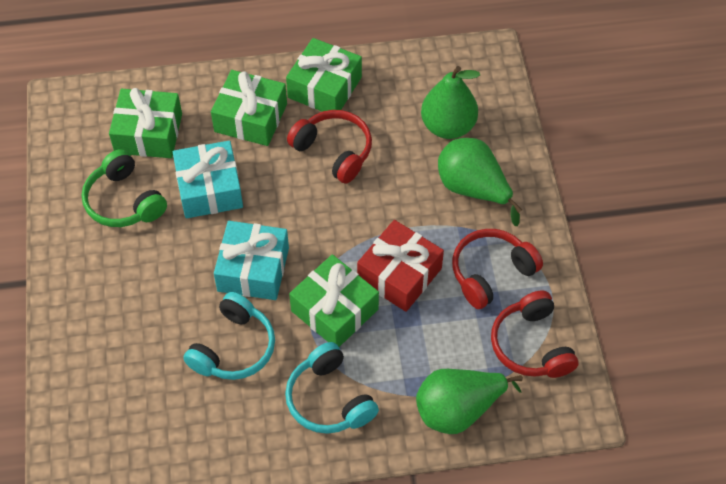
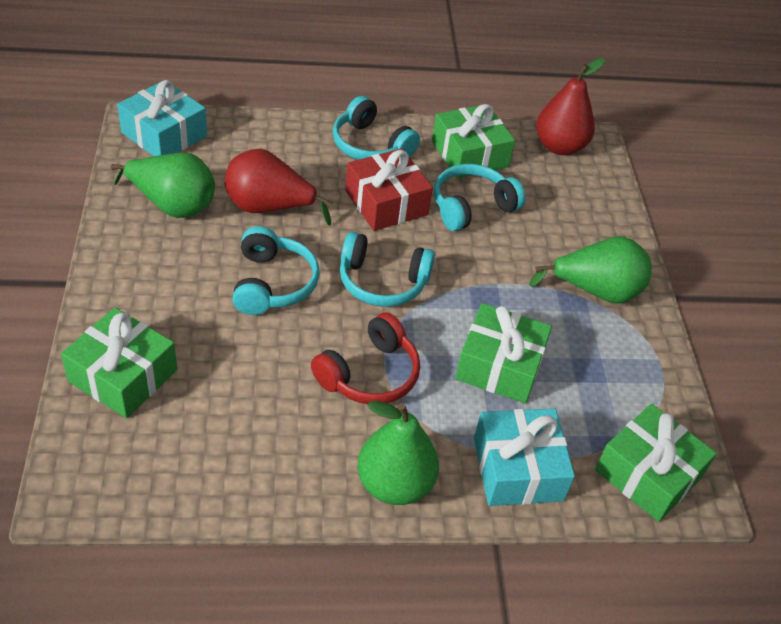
green headphones: [82,149,167,227] = 1 -> none = 0
red headphones: [287,110,372,184] [452,229,543,309] [491,290,578,378] = 3 -> [311,312,420,404] = 1
red pear: none = 0 -> [225,149,333,226] [536,58,605,155] = 2
turquoise headphones: [183,292,275,380] [285,342,379,434] = 2 -> [232,226,320,315] [333,96,420,160] [340,232,435,307] [434,164,526,231] = 4

